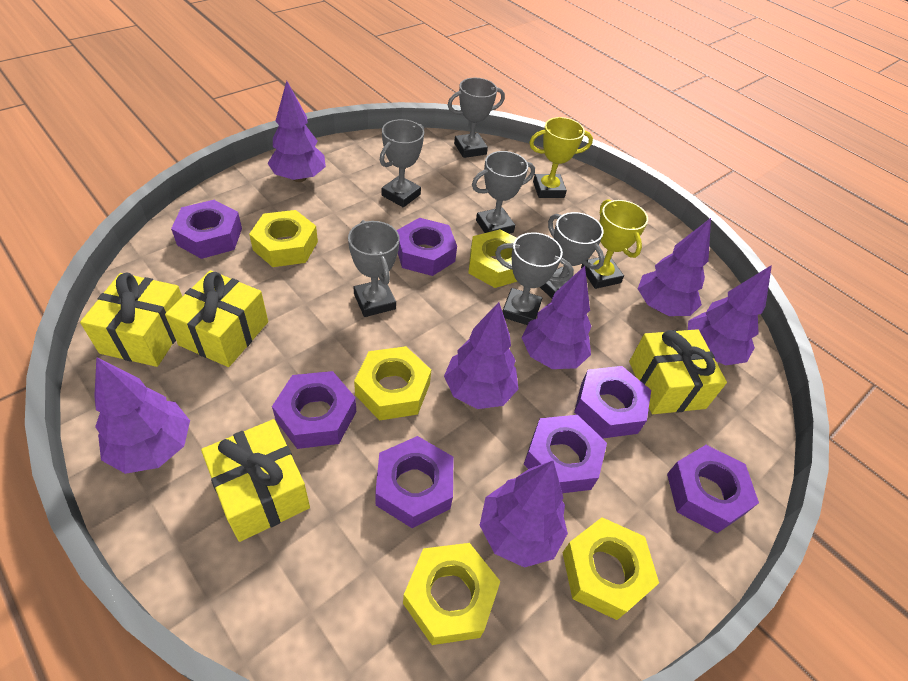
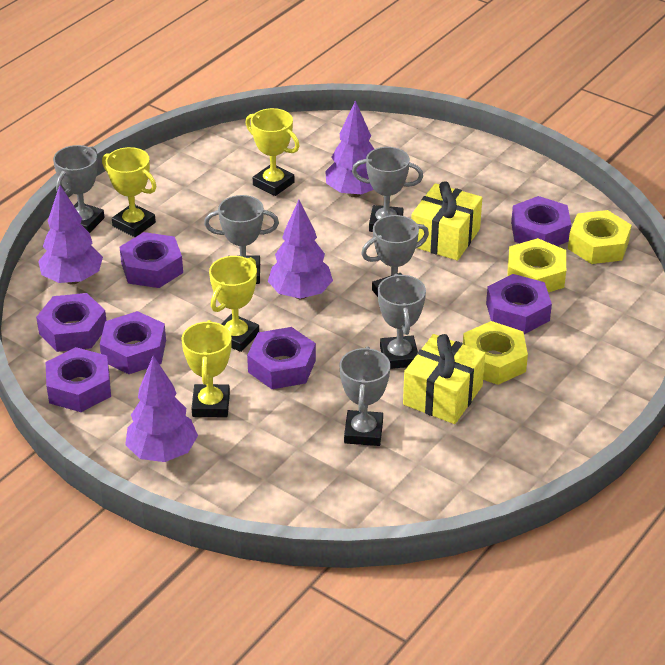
purple tree: [94,357,190,474] [268,81,326,182] [444,302,518,409] [479,461,568,568] [522,266,591,369] [638,218,711,316] [688,265,772,365] = 7 -> [38,185,103,284] [125,356,198,462] [268,200,333,299] [325,100,374,197] = 4
yellow gift: [80,273,182,367] [165,270,268,367] [201,419,310,542] [629,329,727,414] = 4 -> [403,334,485,424] [411,181,482,261] = 2
yellow nut: [249,210,318,267] [354,346,431,421] [403,543,500,645] [468,229,517,288] [562,517,659,620] = 5 -> [463,321,528,385] [507,238,566,292] [568,210,632,264] = 3
yellow trophy: [529,117,593,198] [581,199,648,289] = 2 -> [102,147,156,237] [182,320,232,417] [209,256,259,352] [246,108,299,196] = 4

